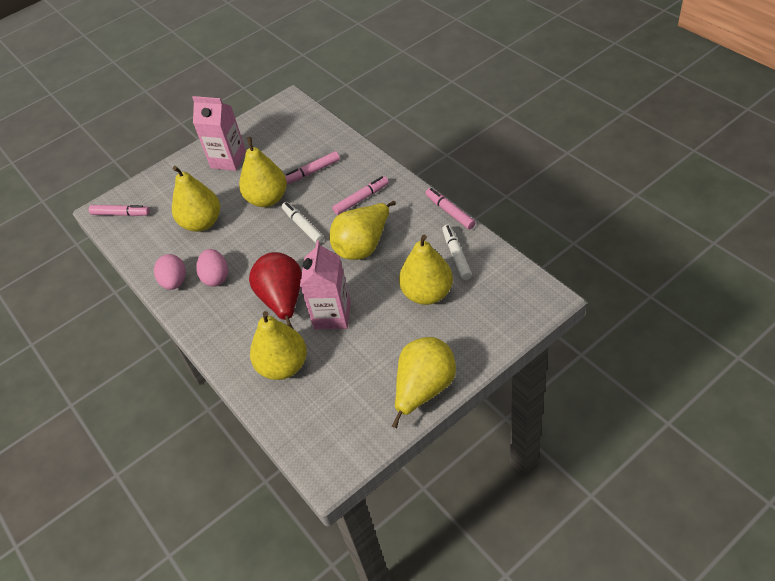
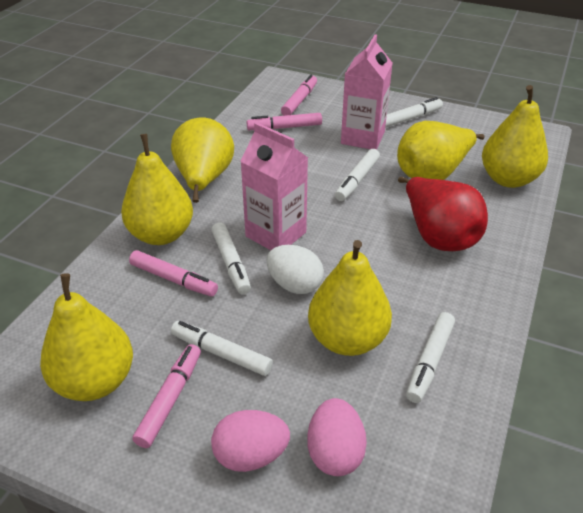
white egg: none = 0 -> [266,245,324,294] = 1
white marker: [281,202,324,243] [442,224,472,280] = 2 -> [171,321,273,376] [211,222,251,294] [335,149,380,201] [385,97,443,128] [406,312,455,403] = 5

